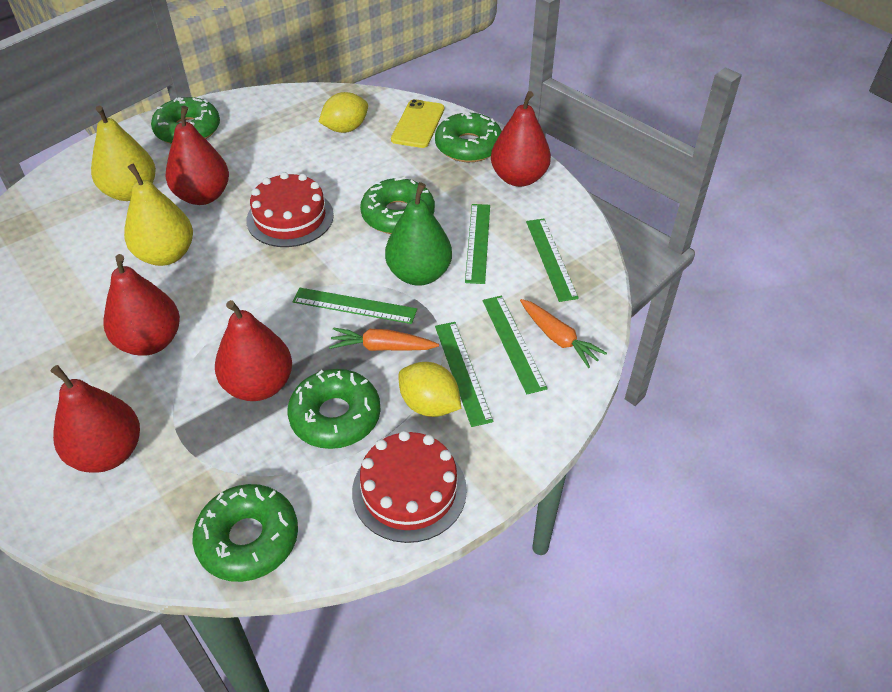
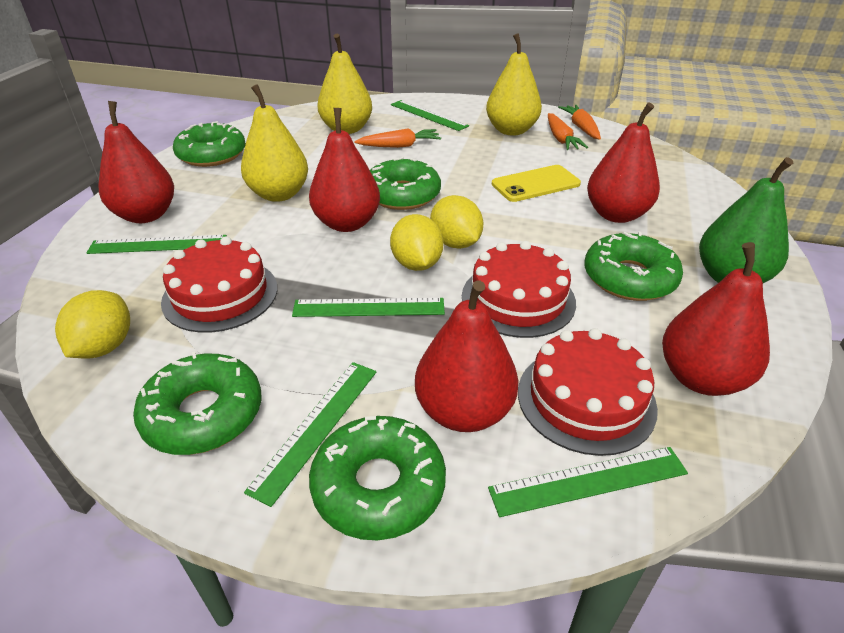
orange carrot: [329,327,439,351] [520,299,607,368] = 2 -> [354,128,441,148] [548,113,588,150] [558,105,601,140] = 3
red cake: [246,172,334,247] [352,431,467,543] = 2 -> [161,236,278,333] [462,241,576,338] [518,328,658,456] = 3
yellow lemon: [319,92,368,133] [398,362,461,417] = 2 -> [55,290,130,358] [390,214,443,271] [430,195,484,249] = 3
yellow pear: [91,106,156,201] [124,163,193,266] = 2 -> [241,84,308,202] [317,34,372,134] [486,33,542,136] = 3

